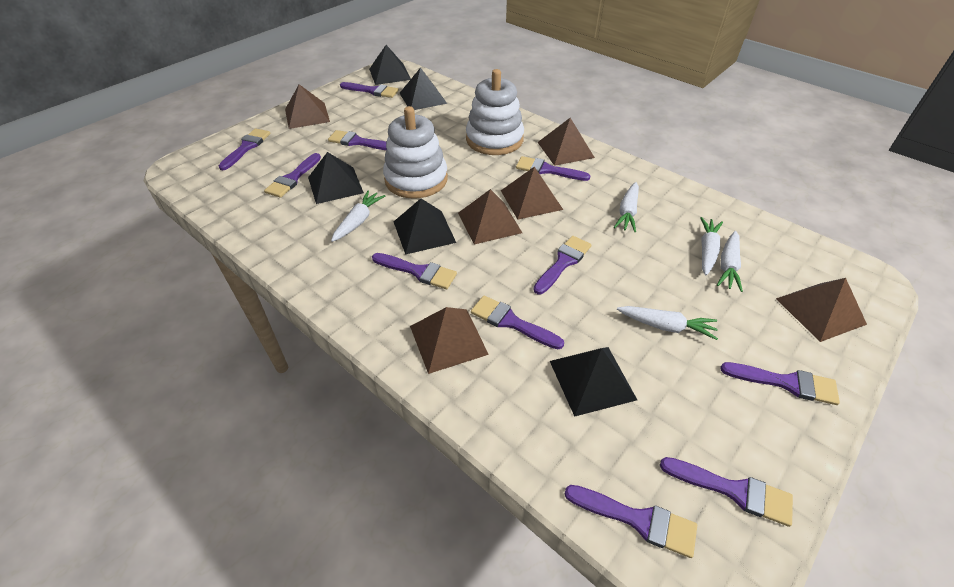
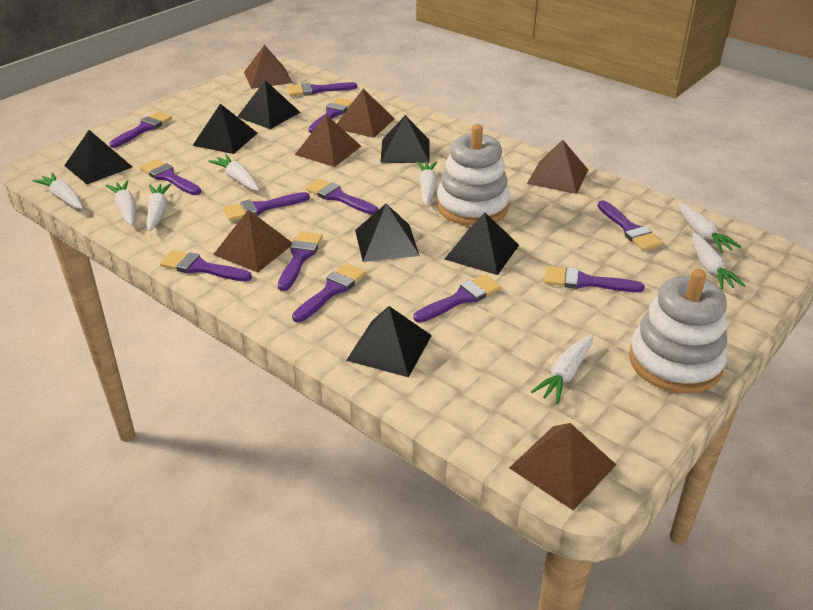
black pyramid: [308,152,364,204] [369,45,411,85] [394,198,456,255] [400,67,447,110] [550,347,637,417] = 5 -> [64,130,133,184] [192,104,257,154] [237,80,300,129] [346,306,432,377] [355,204,420,262] [380,115,430,163] [445,213,519,275] = 7
purple brush: [219,129,270,170] [264,153,321,198] [328,130,387,150] [340,82,399,98] [372,253,457,289] [471,296,564,349] [516,156,590,181] [533,236,592,294] [564,485,697,558] [660,457,793,527] [721,362,840,405] = 11 -> [109,112,172,148] [140,159,201,195] [160,250,252,282] [223,192,310,221] [278,231,323,291] [287,82,357,96] [292,263,366,322] [305,179,378,215] [308,98,353,133] [414,274,501,323] [544,266,644,292] [598,200,663,251] = 12
white carrot: [331,191,385,242] [614,182,639,232] [617,306,718,340] [700,217,723,275] [717,231,743,292] = 5 -> [32,172,83,209] [106,180,136,226] [146,183,172,231] [208,154,259,191] [416,161,437,205] [531,335,593,404] [678,203,741,253] [692,232,746,289] = 8

